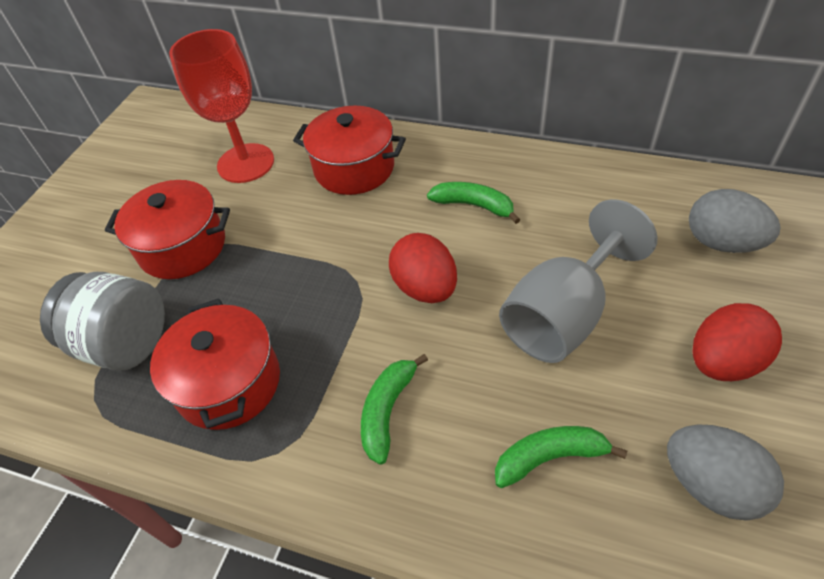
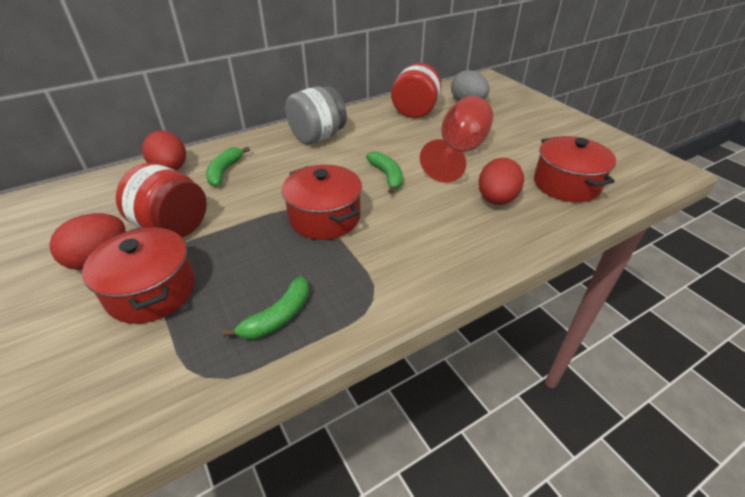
grey egg: [667,424,784,520] [689,189,781,253] = 2 -> [451,70,489,101] = 1
grey goblet: [499,199,658,363] = 1 -> none = 0
red egg: [389,233,457,303] [692,303,782,381] = 2 -> [49,213,125,270] [142,130,186,171] [479,158,524,205] = 3
red jar: none = 0 -> [116,163,207,237] [391,62,441,118] = 2

